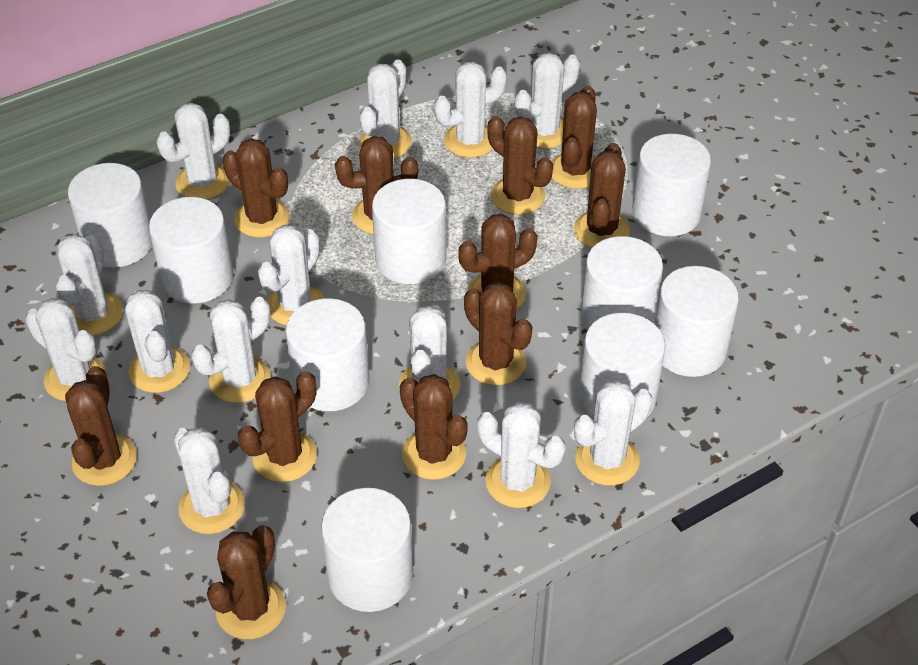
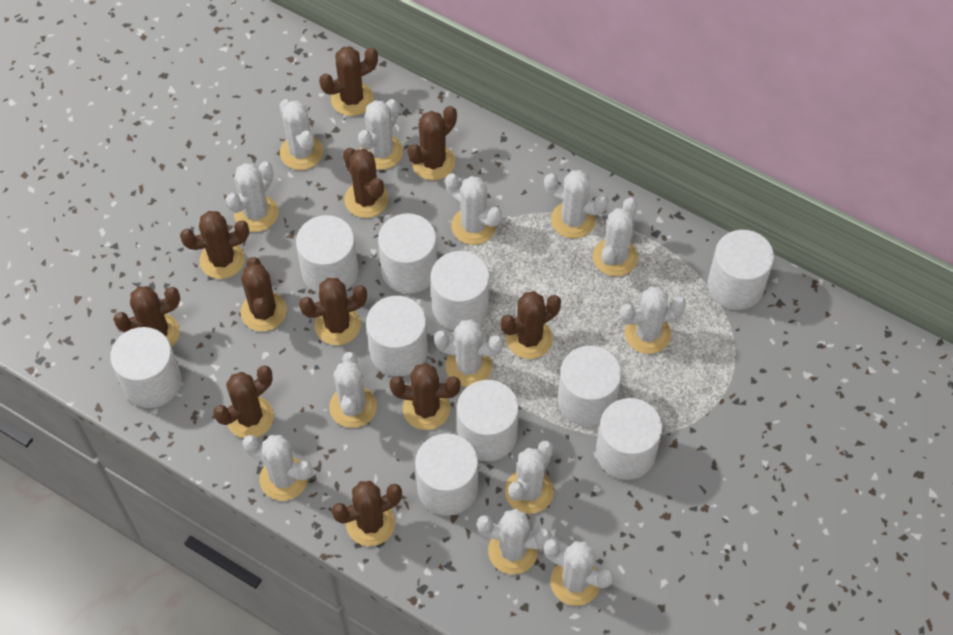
white cylinder: [68,163,152,267] [149,197,234,304] [286,298,370,411] [321,488,413,612] [372,179,446,284] [579,313,665,417] [581,236,663,330] [632,134,711,236] [655,266,739,377] = 9 -> [110,327,182,408] [296,215,359,293] [366,296,428,376] [378,213,437,294] [415,433,478,516] [430,251,490,330] [457,380,519,461] [558,346,622,427] [596,398,662,480] [708,230,774,310] = 10

